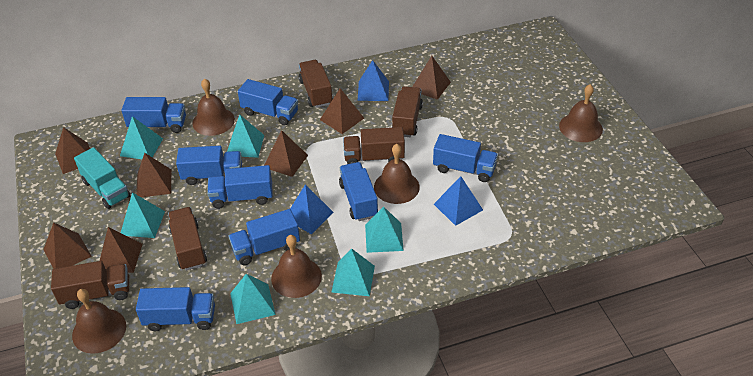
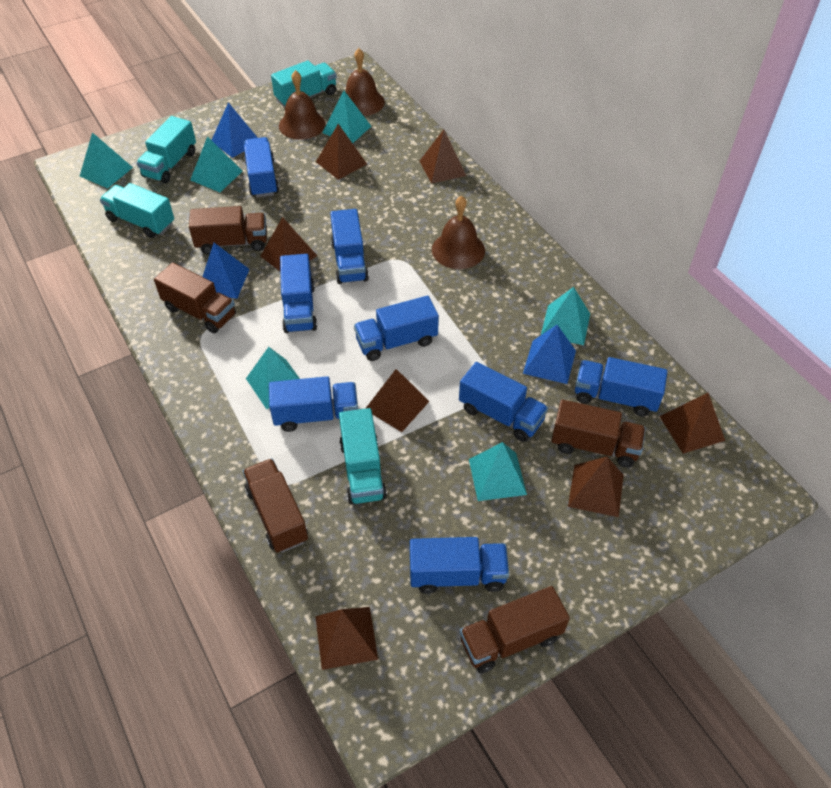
brown bell: [72,289,126,354] [192,78,235,136] [271,235,322,298] [374,144,420,204] [559,84,603,142] = 5 -> [279,70,326,140] [346,48,385,116] [432,196,485,269] = 3
turquoise truck: [74,147,131,209] = 1 -> [100,183,174,238] [136,116,196,184] [271,60,337,107] [339,408,387,504] = 4

